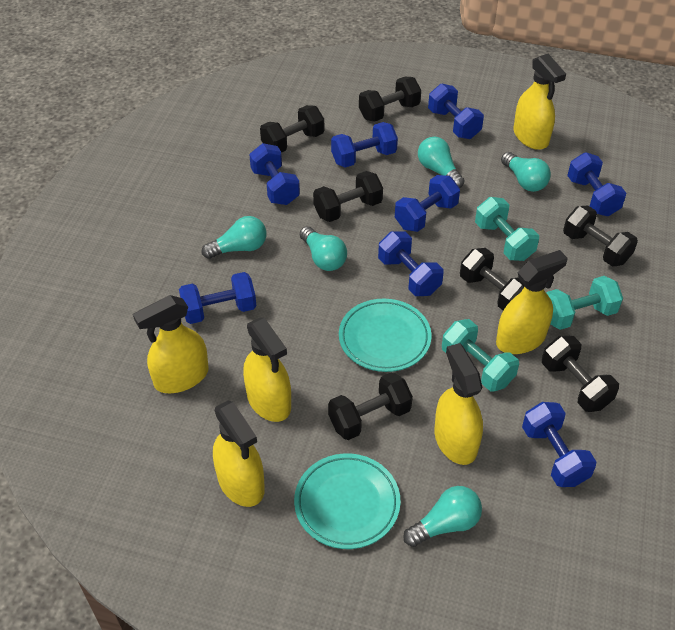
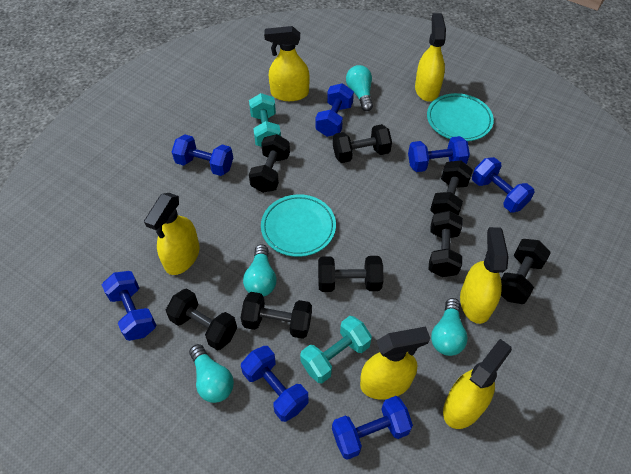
black dumbbell: [260,105,324,153] [313,171,383,222] [328,372,413,440] [359,77,421,122] [460,248,524,310] [542,336,619,412] [563,206,638,266] = 7 -> [166,289,237,350] [241,292,312,339] [249,134,290,193] [318,256,384,292] [333,124,392,163] [429,211,463,277] [430,160,473,215] [501,239,551,304] = 8
blue dumbbell: [179,272,256,324] [249,143,300,205] [331,122,398,168] [378,231,444,296] [395,175,460,232] [428,84,484,139] [522,402,597,487] [567,152,626,216] = 8 -> [102,271,157,341] [172,134,233,176] [241,346,309,422] [316,83,354,137] [332,396,413,460] [408,136,470,172] [472,157,534,212] = 7
turquoise dumbbell: [442,319,519,391] [475,197,539,261] [547,276,623,330] = 3 -> [249,93,281,147] [300,316,372,383] = 2
turquoise light bulb: [202,216,266,259] [300,226,347,271] [403,486,482,547] [418,137,465,188] [501,152,551,192] = 5 -> [189,344,234,403] [243,244,277,296] [346,65,373,111] [431,298,468,356] = 4

